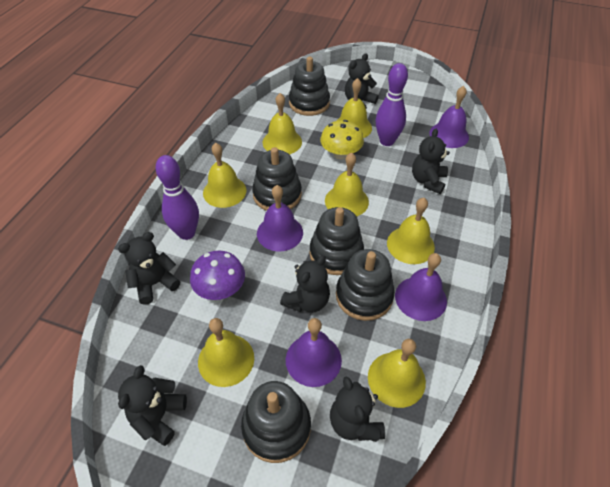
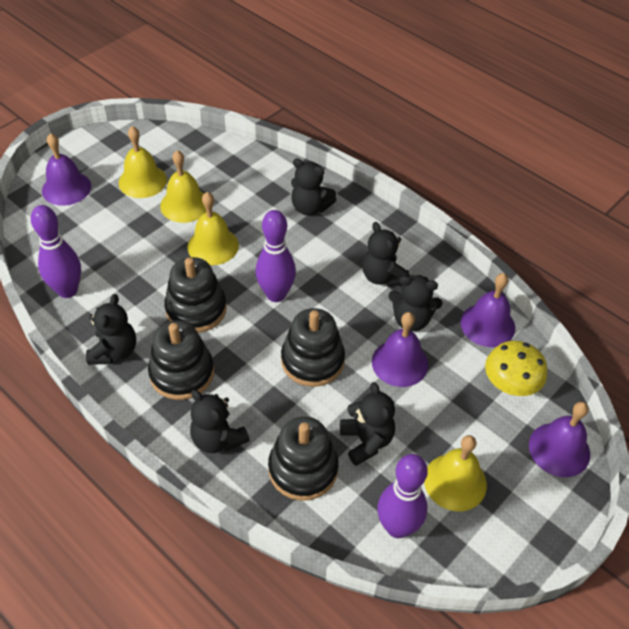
black stacking toy: [241,381,311,463] [252,147,302,211] [289,57,330,116] [309,207,364,275] [336,249,395,321] = 5 -> [148,321,214,400] [164,257,227,333] [268,416,339,501] [281,308,345,387] = 4
purple bowling pin: [155,155,199,240] [376,63,408,146] = 2 -> [31,205,81,298] [256,210,296,302] [377,454,428,538] = 3
purple mushroom: [190,251,245,300] = 1 -> none = 0
yellow bell: [198,318,254,387] [203,143,246,208] [263,93,302,155] [325,152,369,217] [337,78,372,138] [368,339,426,408] [387,198,435,264] = 7 -> [119,126,167,198] [160,150,206,223] [187,192,239,265] [424,435,487,511] = 4

